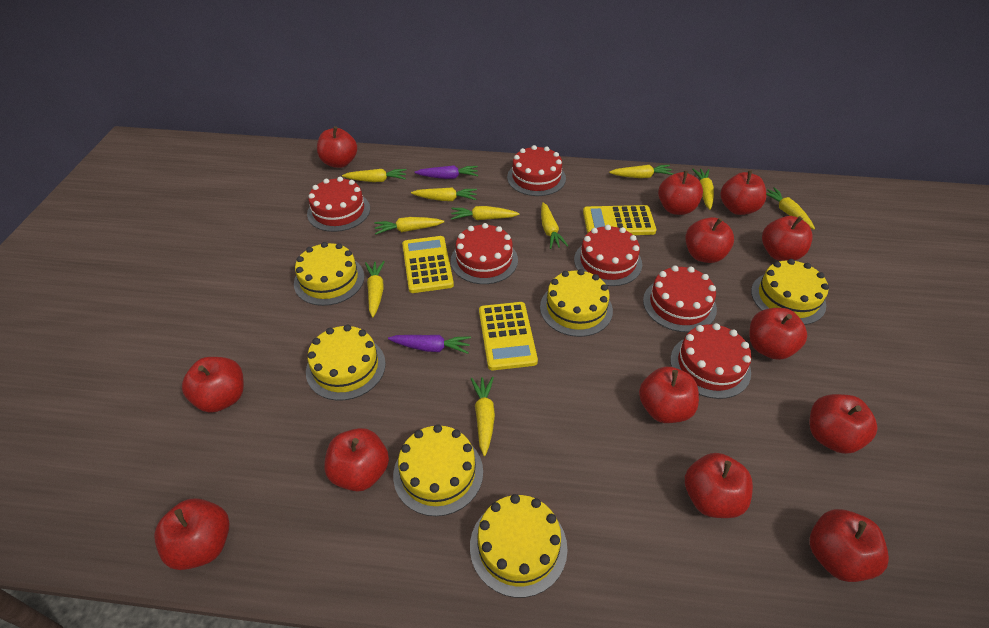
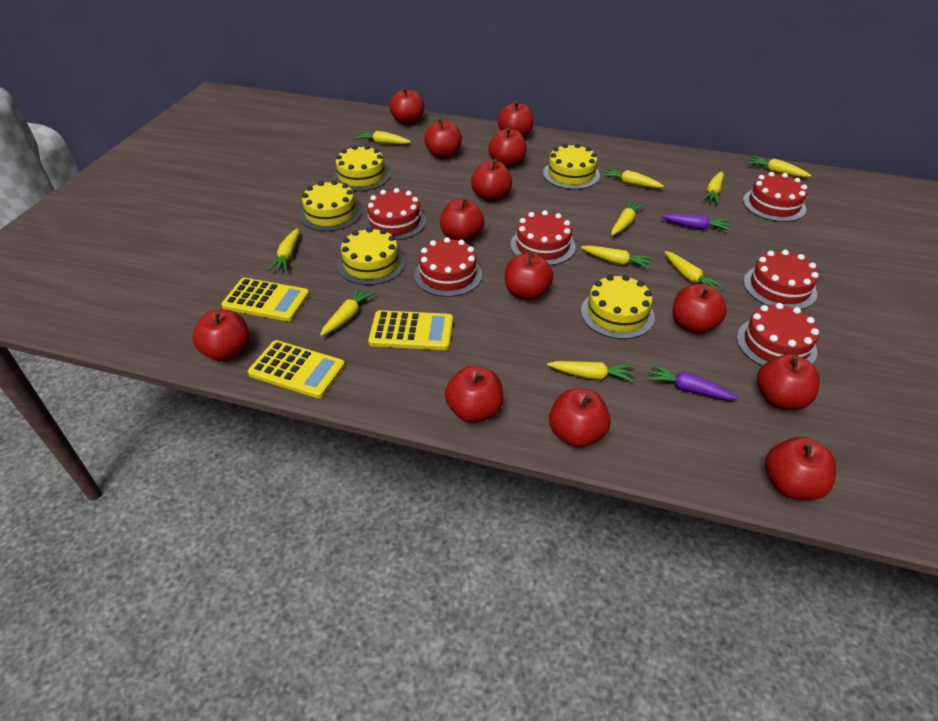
yellow cake: [294,242,364,306] [306,325,386,400] [393,424,483,516] [470,494,568,598] [540,269,613,337] [751,259,829,325] = 6 -> [300,180,362,231] [333,145,390,191] [338,227,405,285] [543,144,600,189] [581,275,655,339] = 5

